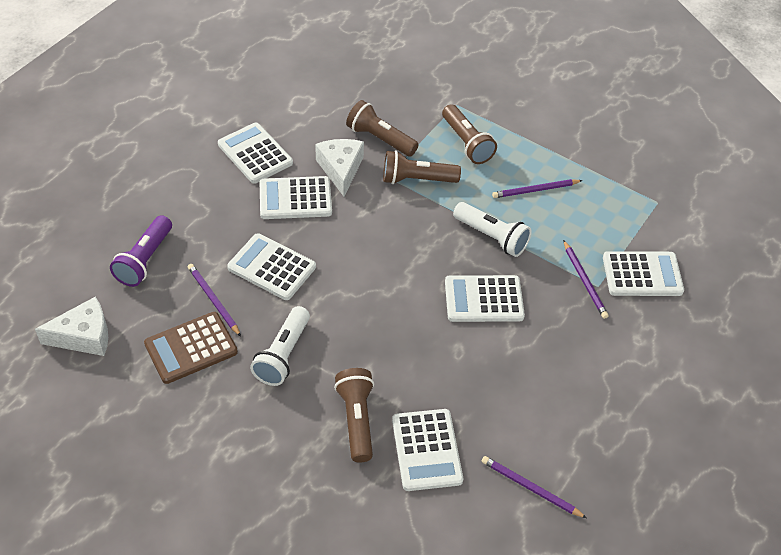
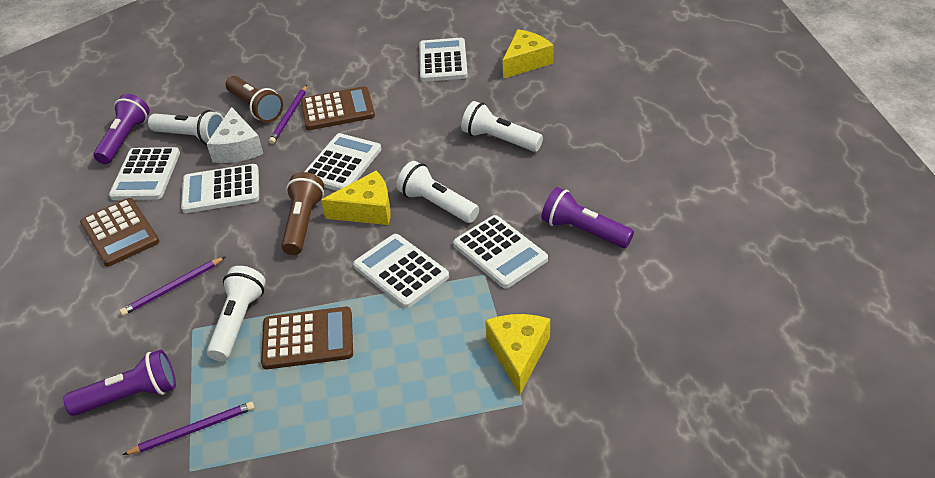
brown calculator: [144,312,238,384] = 1 -> [80,198,159,267] [261,307,353,369] [301,86,375,130] = 3
brown flashlight: [334,368,374,463] [346,100,419,157] [383,150,461,184] [442,104,497,164] = 4 -> [226,76,283,122] [281,172,324,255] = 2
purple flashlight: [110,215,172,287] = 1 -> [63,350,176,416] [93,94,150,164] [542,187,634,248] = 3
purple pencil: [188,264,241,337] [481,456,587,518] [492,179,583,198] [563,240,609,319] = 4 -> [120,257,225,316] [123,401,255,455] [269,85,307,144] = 3
white cheese: [35,297,108,356] [315,139,364,196] = 2 -> [207,107,263,163] = 1
white flashlight: [250,306,310,386] [453,202,532,257] = 2 -> [148,110,224,145] [207,266,266,361] [396,161,479,223] [461,101,543,152] = 4
yellow cheese: none = 0 -> [321,171,391,225] [485,314,550,395] [502,29,554,79] = 3

